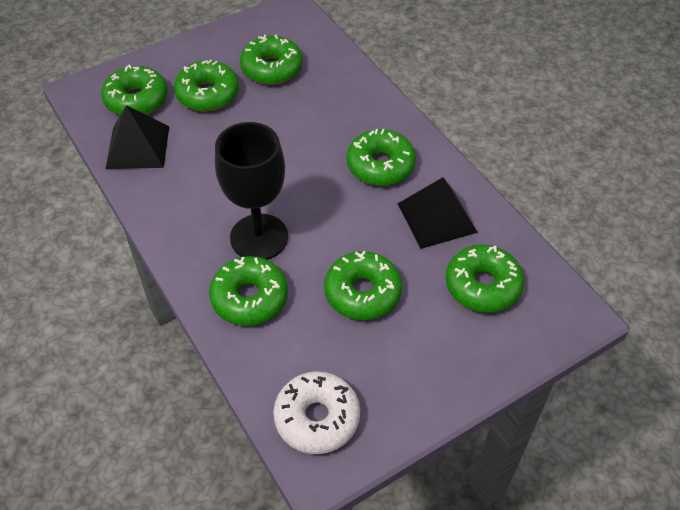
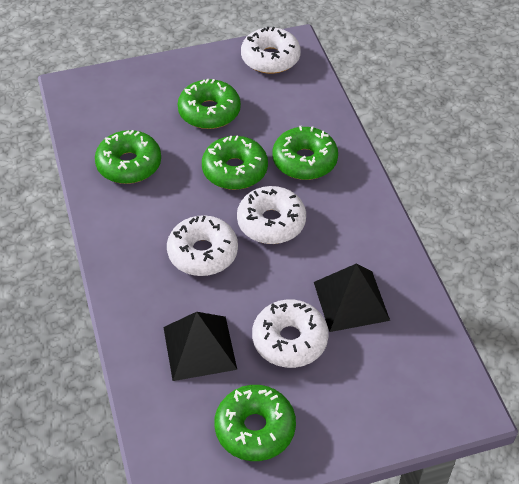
black goblet: [215,122,288,260] = 1 -> none = 0
green donut: [101,64,168,115] [174,60,239,111] [209,256,288,326] [240,35,303,85] [324,251,402,320] [346,129,416,186] [446,244,524,313] = 7 -> [95,130,161,184] [178,79,241,129] [202,135,268,190] [214,385,296,461] [273,126,338,180] = 5
white donut: [273,371,360,454] = 1 -> [167,215,238,276] [237,186,306,244] [241,27,301,74] [252,300,329,368] = 4

